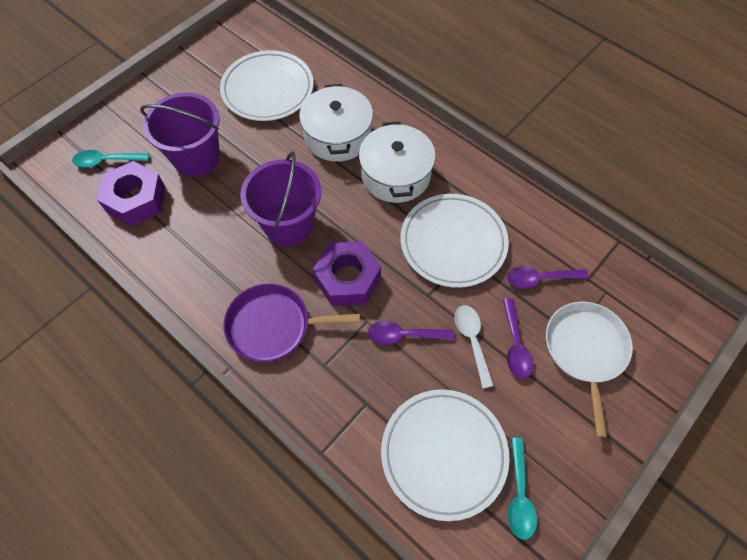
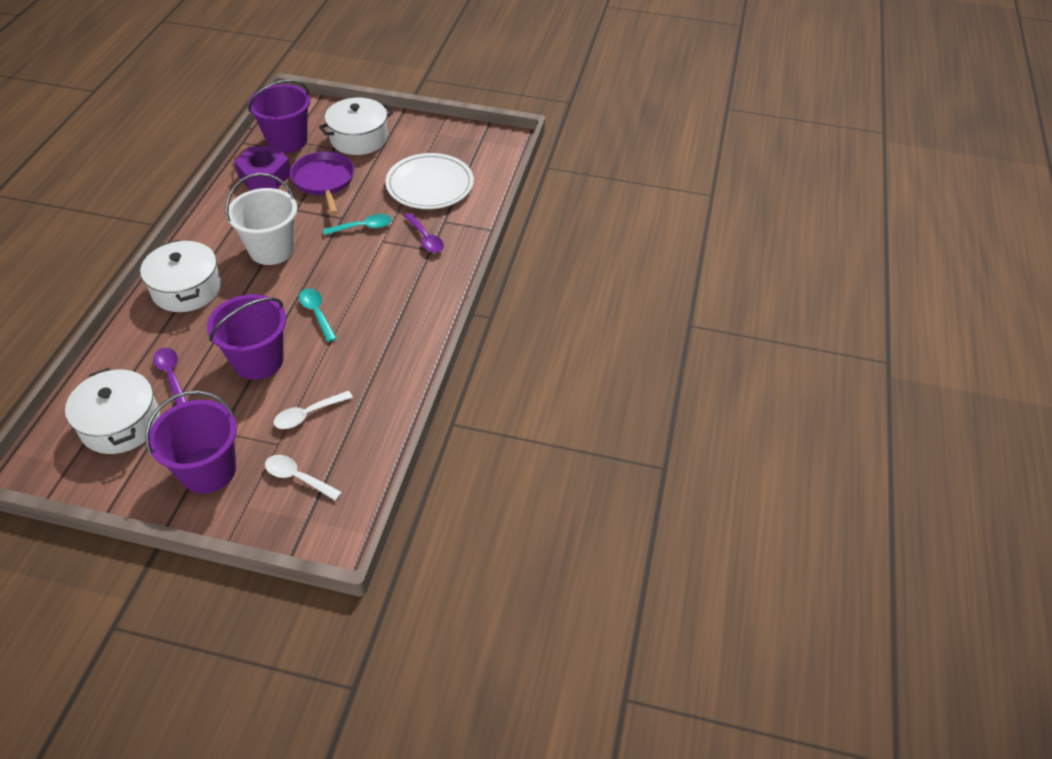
purple bucket: [140,93,220,177] [240,151,321,246] = 2 -> [145,391,237,494] [207,294,286,380] [248,80,310,153] = 3
purple nut: [97,161,165,226] [313,241,381,306] = 2 -> [234,145,291,191] = 1
purple spoon: [368,321,454,345] [503,298,533,379] [507,267,589,288] = 3 -> [153,348,187,405] [404,213,444,253] = 2
white bucket: none = 0 -> [226,173,297,265] = 1
white pan: [546,302,633,437] = 1 -> none = 0
white plate: [220,50,314,121] [381,389,510,521] [400,194,509,288] = 3 -> [386,153,474,209] = 1
white pot: [299,84,373,162] [359,121,436,203] = 2 -> [65,368,160,454] [140,240,221,312] [319,98,393,155] = 3
white spoon: [455,305,494,388] = 1 -> [265,455,342,501] [273,391,353,429] = 2

